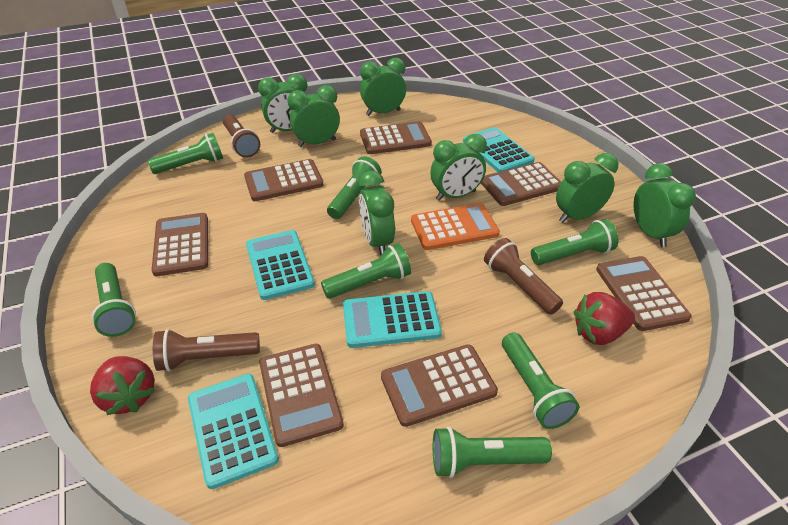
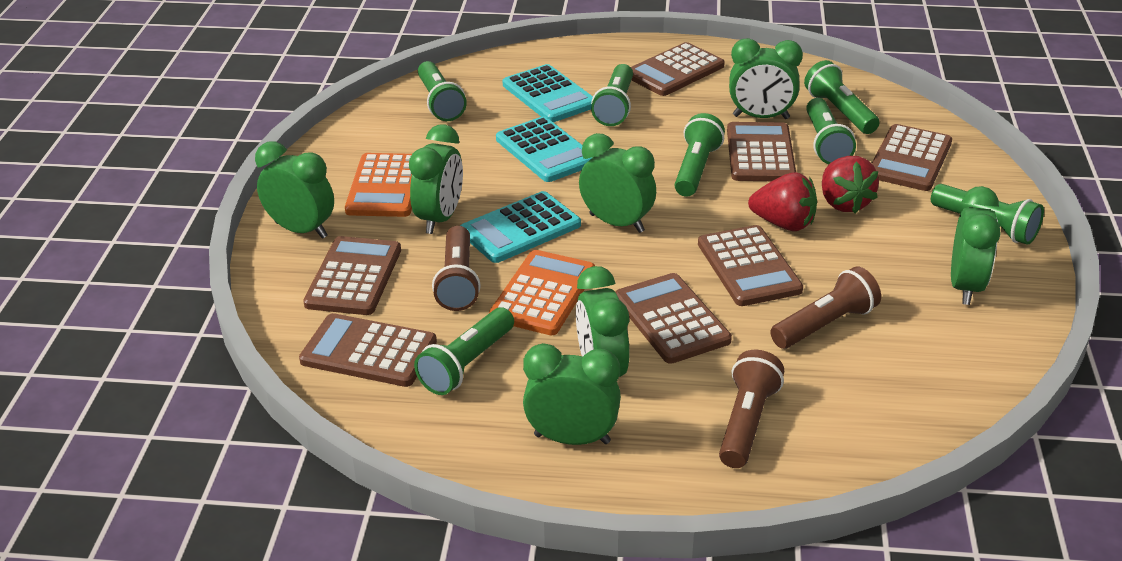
orange calculator: [411,203,500,250] = 1 -> [345,153,412,217] [489,250,595,335] = 2
turquoise calculator: [188,374,279,489] [246,230,315,300] [343,291,442,348] [463,127,535,172] = 4 -> [460,191,581,263] [496,116,593,182] [503,64,593,122] = 3

